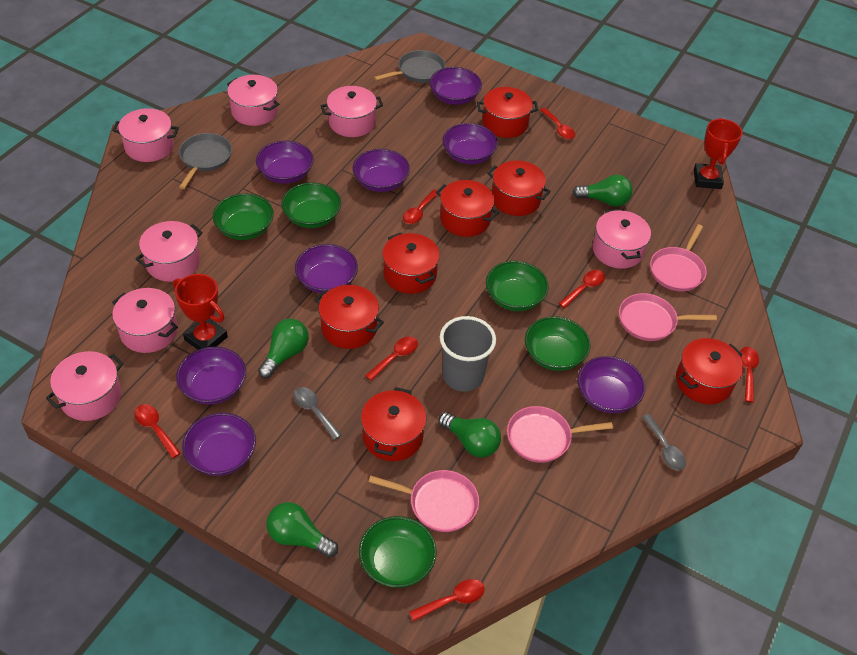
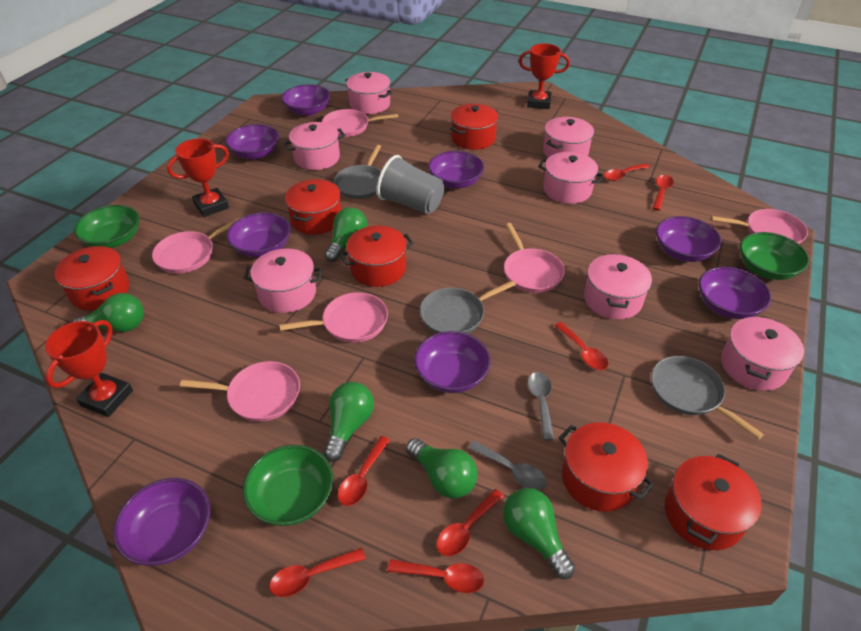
green bowl: [213,193,274,240] [281,182,341,228] [359,516,437,588] [486,261,549,311] [525,316,590,371] = 5 -> [74,205,140,248] [243,445,333,526] [740,232,809,280] = 3
green light bulb: [258,319,309,378] [266,502,338,558] [438,412,501,458] [573,175,633,207] = 4 -> [72,293,144,332] [324,207,368,262] [324,382,374,462] [406,438,478,499] [503,488,575,579] = 5
grey pan: [179,133,232,189] [374,50,446,83] = 2 -> [334,145,381,199] [420,280,516,334] [651,356,764,440] = 3
pink pan: [369,470,479,532] [507,406,613,463] [619,293,717,341] [650,224,707,292] = 4 -> [152,217,240,273] [180,361,300,422] [279,292,388,343] [322,109,398,137] [504,223,565,293] [711,209,808,244] = 6
red pot: [315,285,384,349] [361,387,427,461] [382,233,440,294] [436,180,499,237] [477,87,538,138] [487,160,551,216] [676,338,743,404] = 7 -> [55,246,129,310] [285,179,341,235] [340,226,414,287] [450,104,498,150] [559,422,654,512] [665,454,762,550] = 6
red trophy: [173,274,228,350] [694,118,742,189] = 2 -> [45,320,133,417] [167,138,229,217] [519,43,570,109] = 3

